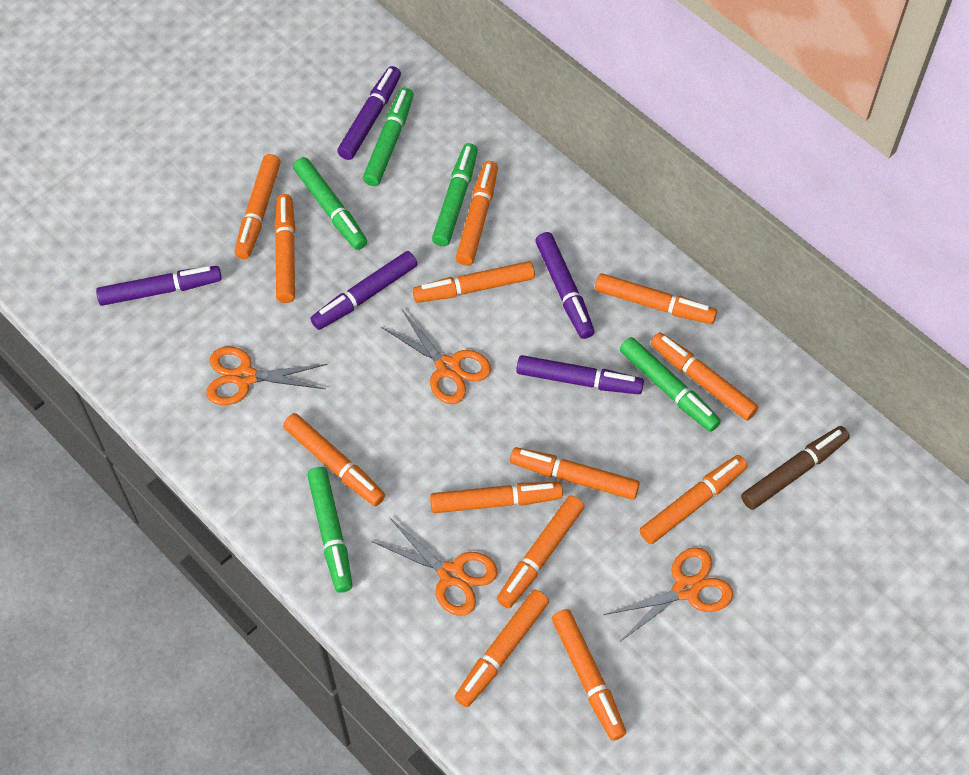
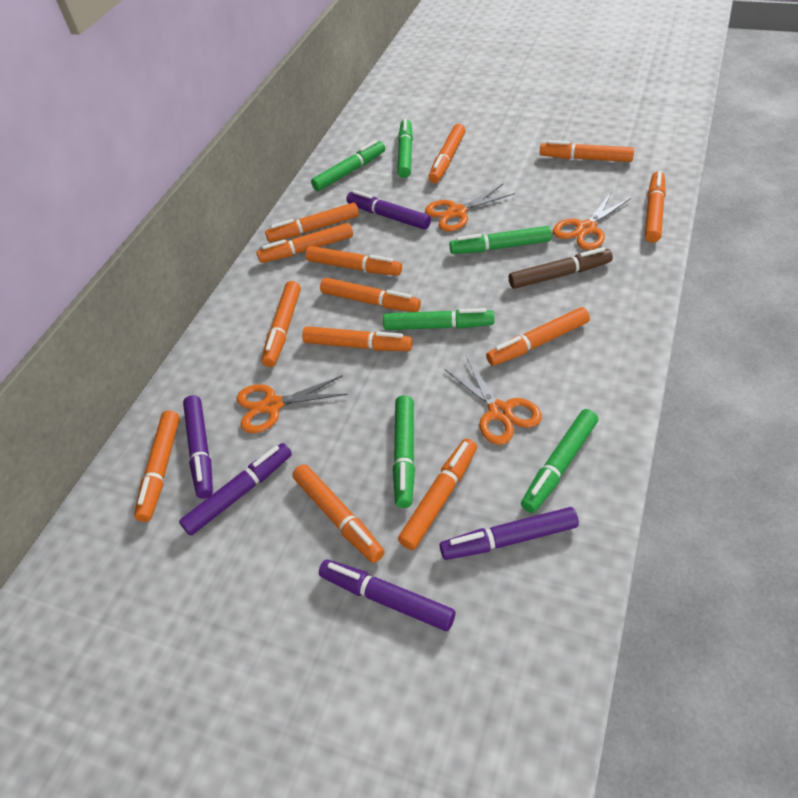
green marker: [293,157,367,250] [307,467,352,593] [363,88,414,186] [432,143,478,246] [620,337,721,432] = 5 -> [311,140,385,191] [383,308,494,330] [393,395,415,508] [397,118,413,178] [449,226,552,254] [521,409,598,513] = 6

